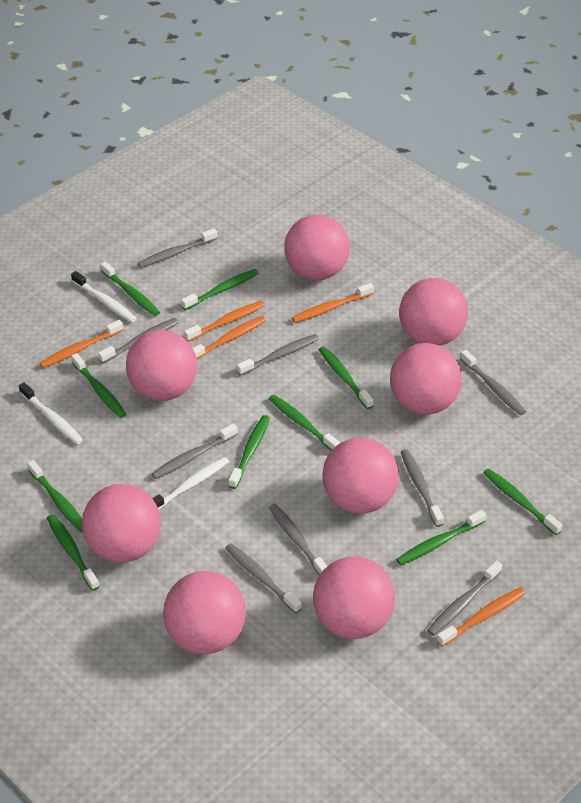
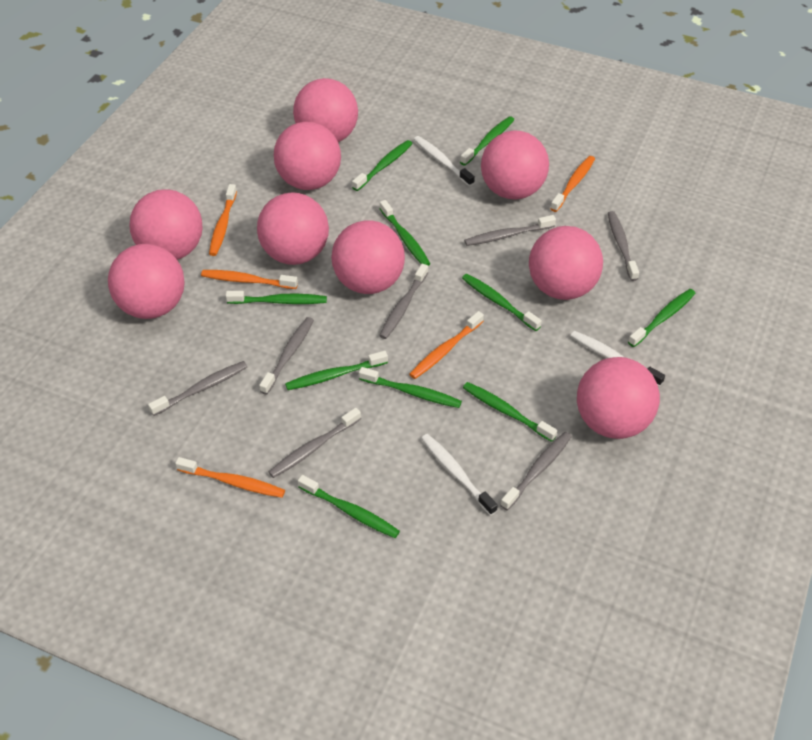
grey toothbrush: [98,318,179,364] [138,228,218,268] [152,424,238,479] [225,543,302,613] [237,334,319,376] [269,504,327,575] [401,449,444,527] [427,561,502,636] [460,350,526,416] = 9 -> [148,361,247,416] [259,317,314,394] [269,408,361,478] [379,264,428,339] [464,215,556,246] [500,432,572,510] [608,211,639,281] = 7
pink ball: [82,484,161,563] [126,330,197,401] [163,571,246,654] [284,215,350,280] [313,556,395,639] [322,437,399,514] [390,343,462,415] [399,278,468,346] = 8 -> [108,244,185,319] [129,189,203,260] [257,192,329,265] [274,122,341,190] [293,78,358,142] [331,220,405,294] [481,131,549,200] [529,226,603,300] [577,357,660,439] = 9

